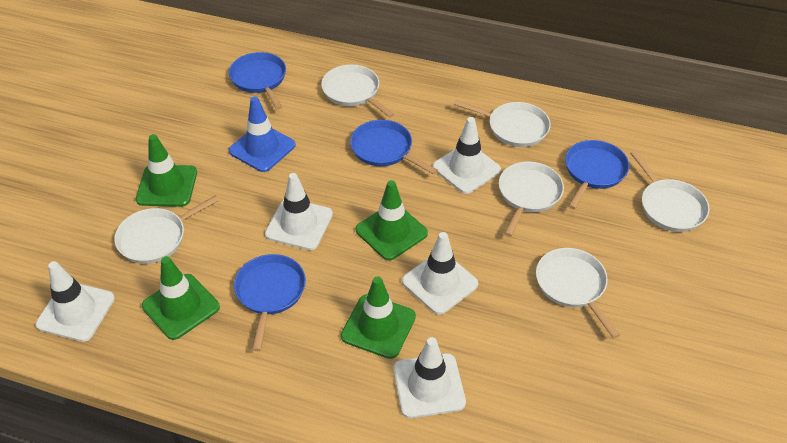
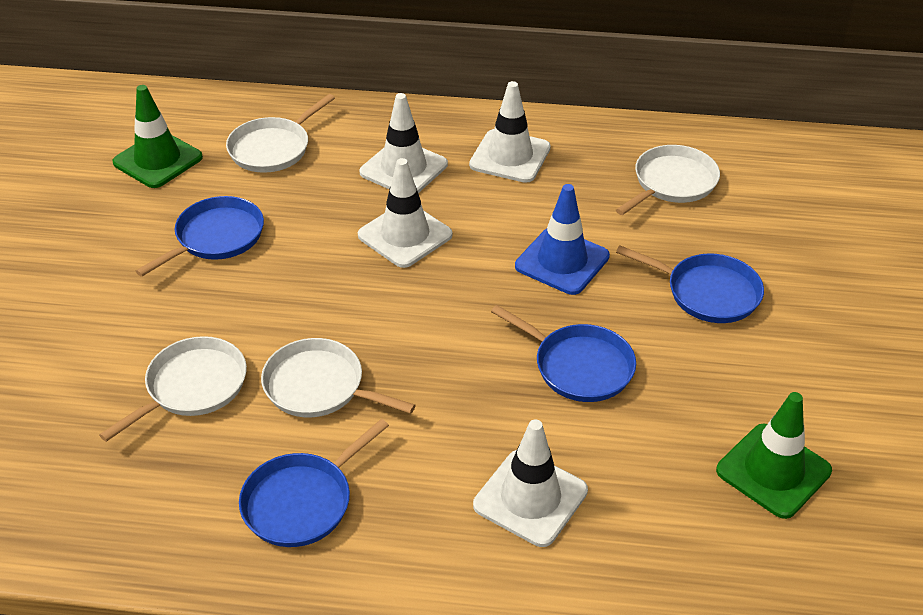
green traffic cone: [136,134,197,207] [142,256,220,340] [341,276,416,359] [355,180,428,261] = 4 -> [112,85,203,188] [716,392,832,519] = 2
white pan: [114,195,220,264] [321,65,395,118] [454,100,551,147] [499,162,564,237] [536,248,620,339] [630,150,710,232] = 6 -> [99,336,247,442] [226,94,335,173] [261,338,416,417] [616,145,720,215] = 4
white traffic cone: [36,261,115,342] [265,173,333,250] [393,337,466,418] [402,232,478,315] [433,117,501,194] = 5 -> [358,158,453,268] [360,93,448,193] [469,81,551,183] [473,419,588,547] = 4

